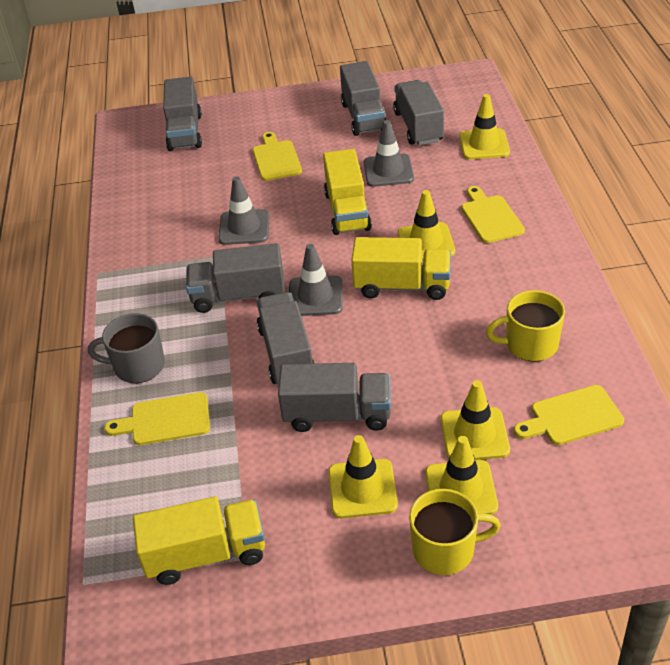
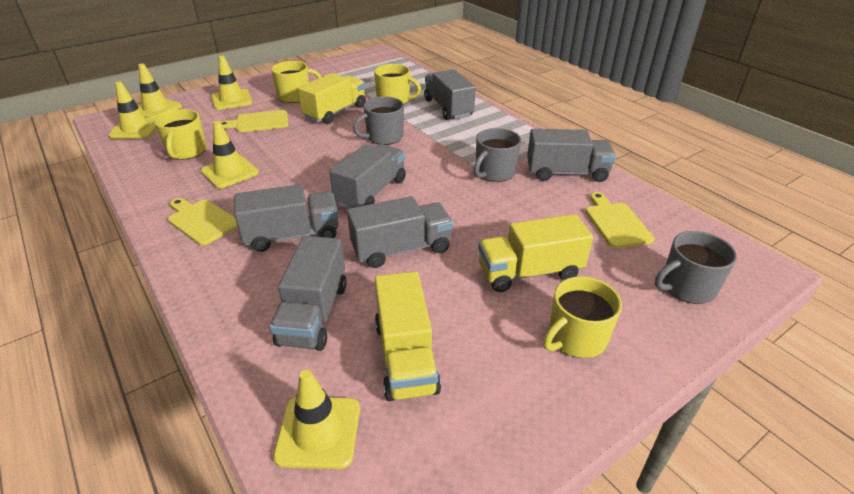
grey mug: [88,313,165,383] = 1 -> [353,97,404,145] [474,128,521,182] [655,231,737,304] = 3
grey traffic cone: [218,176,270,245] [289,244,343,316] [364,120,414,187] = 3 -> none = 0
yellow cutting board: [104,392,210,445] [253,132,302,181] [461,186,525,243] [514,385,624,445] = 4 -> [168,198,238,245] [221,110,288,132] [586,192,654,248] = 3
yellow mug: [409,489,501,575] [486,290,565,361] = 2 -> [154,109,206,160] [271,61,321,103] [374,64,421,104] [543,276,622,358] = 4

